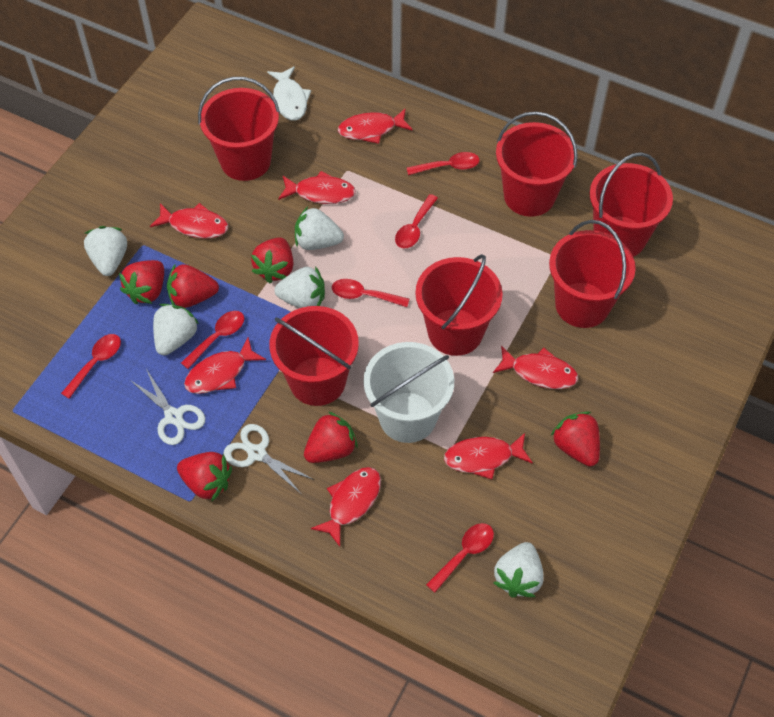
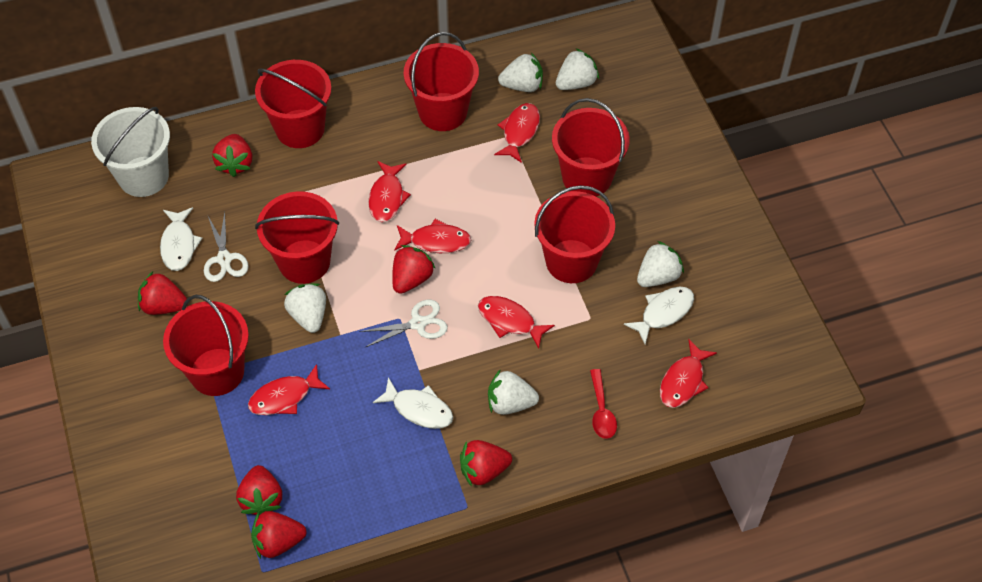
red fish: [150,203,228,239] [184,337,266,394] [278,171,356,204] [311,467,381,547] [338,108,413,144] [444,433,533,479] [493,345,578,389] = 7 -> [248,364,330,415] [368,161,411,222] [394,219,471,253] [478,296,555,349] [494,103,540,163] [660,339,717,408] = 6
red spoon: [61,334,121,399] [181,311,244,369] [332,279,409,307] [395,194,438,249] [407,152,479,175] [426,523,494,593] = 6 -> [590,369,617,439] = 1
white fish: [267,66,311,121] = 1 -> [160,207,202,271] [373,377,453,429] [624,286,694,344] = 3

